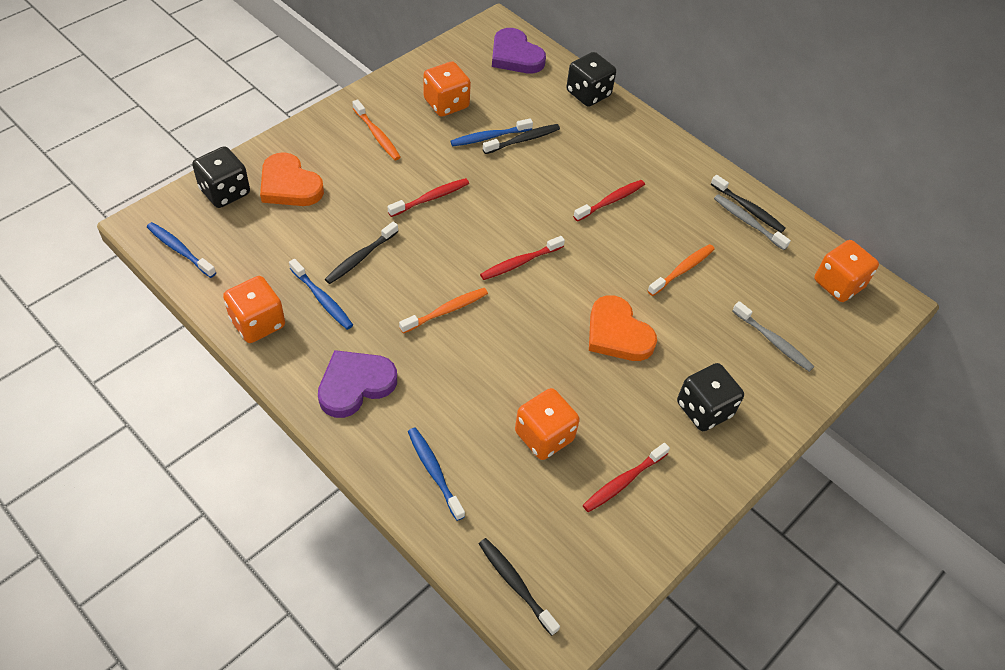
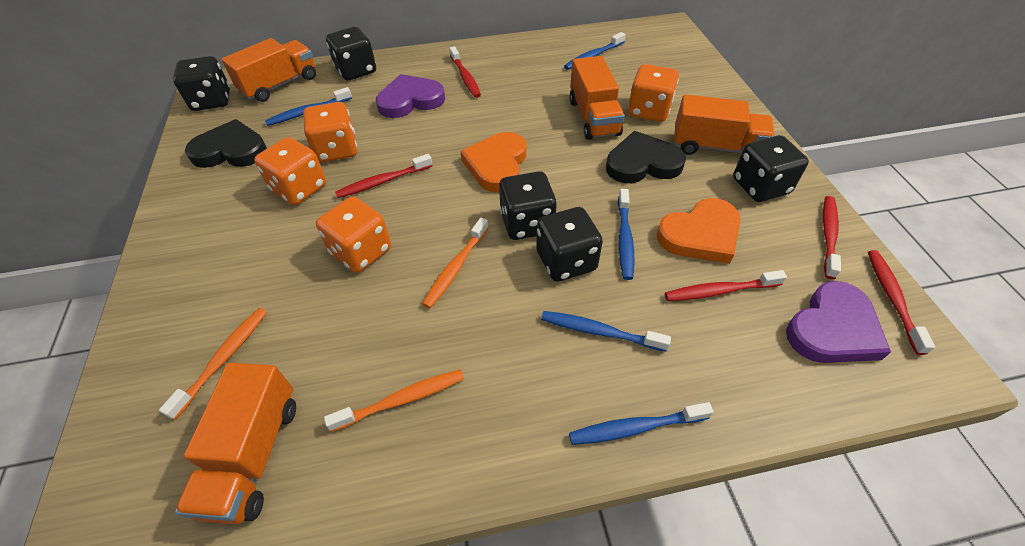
black dice: [192,146,250,208] [566,52,616,107] [677,363,744,431] = 3 -> [173,56,230,111] [326,27,376,81] [499,171,557,240] [536,207,603,282] [733,135,809,202] = 5
black heart: none = 0 -> [185,119,267,168] [606,131,686,183] = 2
black toothbrush: [325,222,398,284] [479,538,560,636] [483,124,560,154] [711,175,786,233] = 4 -> none = 0
blue toothbrush: [147,222,216,278] [289,259,353,330] [408,428,465,521] [451,118,533,146] = 4 -> [265,87,352,126] [541,311,671,352] [564,32,625,70] [569,402,714,445] [618,189,634,280] = 5
grey toothbrush: [714,194,791,250] [732,301,814,372] = 2 -> none = 0
orange truck: none = 0 -> [175,362,296,524] [221,38,316,102] [569,56,625,140] [674,94,774,155] = 4
red toothbrush: [388,178,469,217] [480,236,565,280] [573,180,645,221] [583,443,670,512] = 4 -> [335,154,432,198] [449,46,481,98] [665,270,787,301] [823,196,841,279] [868,250,935,355] = 5

